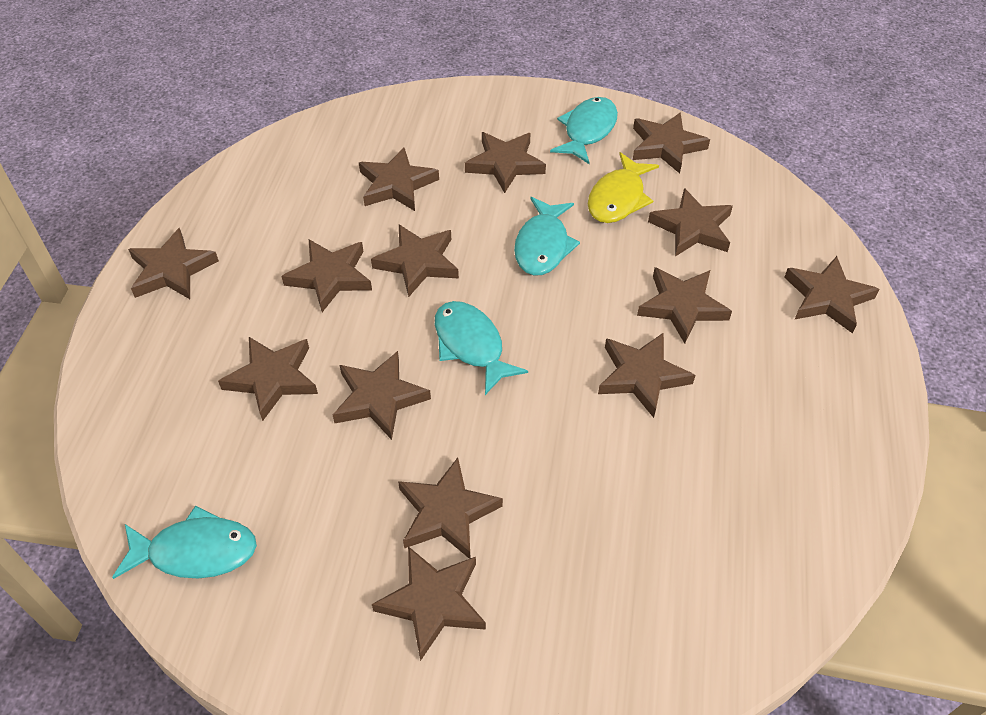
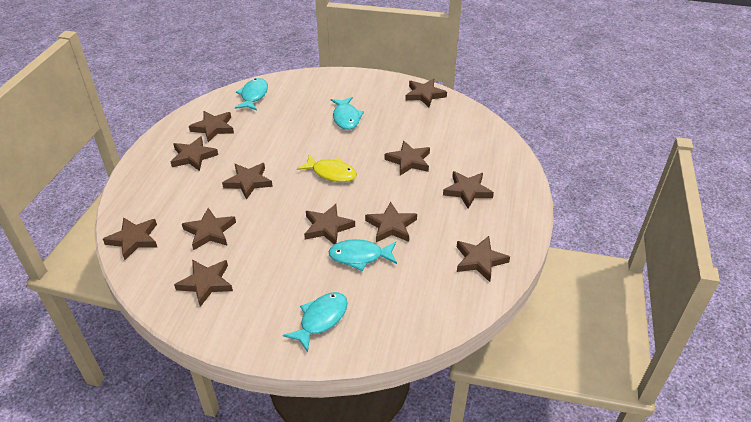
brown star: [128,228,219,299] [218,337,318,421] [281,239,372,312] [333,351,431,440] [359,147,439,211] [371,225,459,297] [372,546,486,661] [398,457,503,559] [465,132,546,193] [598,333,695,418] [633,112,710,173] [637,267,732,344] [648,188,733,256] [784,256,880,333] = 14 -> [103,217,157,260] [171,136,218,171] [174,260,233,307] [182,208,236,250] [189,111,234,142] [222,163,273,200] [304,204,355,244] [365,202,417,242] [385,141,430,176] [405,79,447,107] [443,171,494,209] [457,236,510,282] = 12

